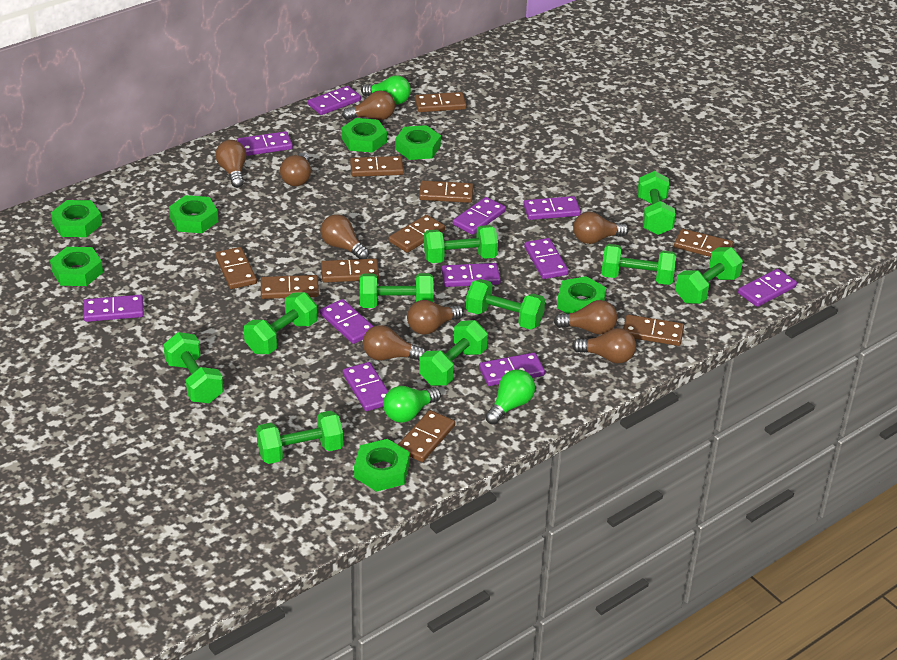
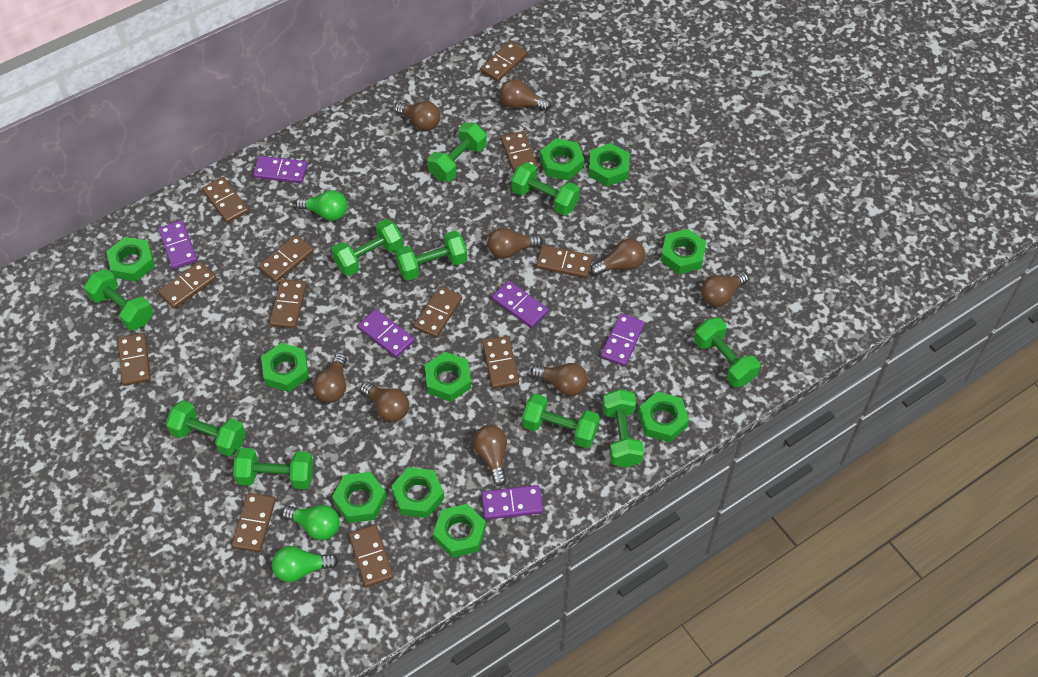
brown domino: [215,247,257,289] [261,275,319,299] [321,258,379,282] [350,156,404,177] [389,215,445,253] [398,410,455,462] [415,92,467,112] [419,181,473,203] [623,314,684,346] [674,229,734,257] = 10 -> [118,333,151,386] [158,261,216,309] [202,177,249,223] [232,493,276,552] [258,235,314,282] [269,279,307,329] [349,524,393,587] [414,286,462,338] [480,41,527,82] [482,336,519,389] [501,131,538,173] [536,245,593,278] = 12
green nut: [50,247,103,286] [51,200,102,237] [169,195,218,233] [341,118,387,153] [354,439,410,492] [395,125,441,160] [557,276,606,314] = 7 -> [106,237,155,282] [261,343,309,392] [332,472,387,523] [391,467,444,518] [425,352,471,402] [433,504,486,558] [540,138,584,180] [588,143,630,187] [638,392,689,442] [661,229,706,274] = 10
purple domino: [84,295,144,322] [238,131,293,156] [308,86,361,115] [320,299,374,344] [343,362,388,411] [441,263,501,287] [453,197,506,235] [479,352,545,386] [523,196,581,220] [524,238,569,279] [738,269,797,307] = 11 -> [158,220,197,269] [253,156,308,183] [358,309,414,358] [482,485,543,520] [492,281,549,328] [600,313,645,366] = 6

